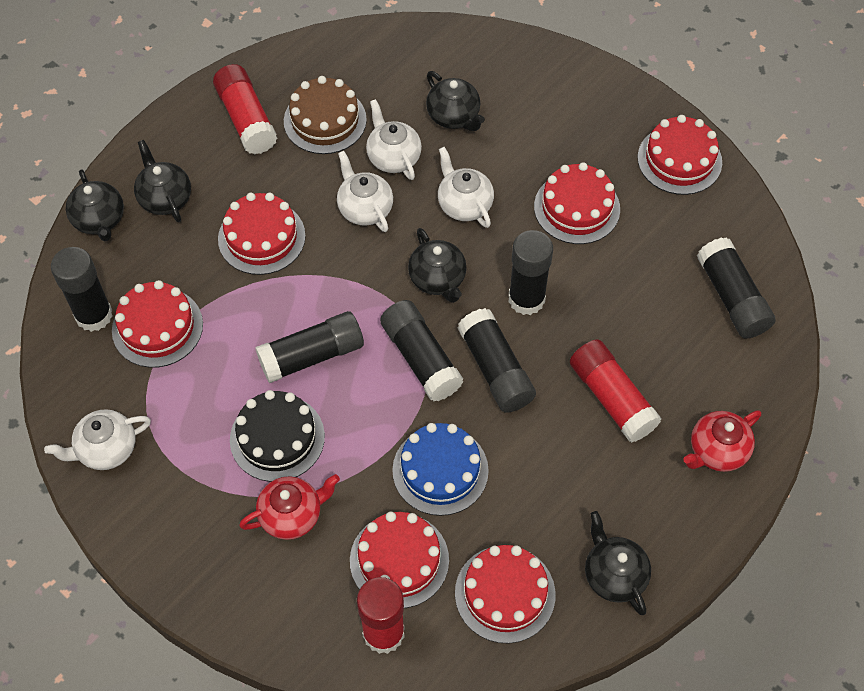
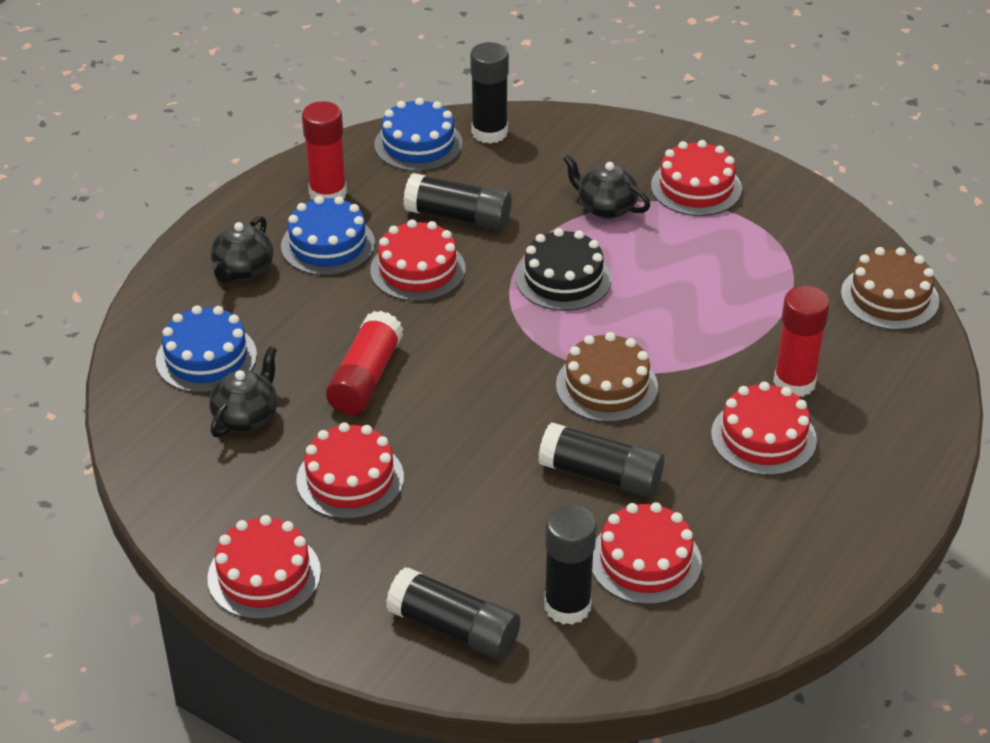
black glue stick: [51,247,112,332] [255,311,364,383] [380,300,463,402] [458,308,536,413] [508,230,553,315] [697,237,775,339] = 6 -> [386,567,520,659] [403,173,512,230] [470,42,509,144] [538,422,664,496] [544,505,597,625] = 5
black teapot: [66,169,124,241] [134,140,191,222] [408,228,466,303] [426,71,485,131] [585,511,651,615] = 5 -> [209,346,277,438] [210,216,273,283] [563,154,650,219] = 3
blue cake: [392,423,489,516] = 1 -> [156,305,257,393] [281,196,375,276] [374,98,463,171] = 3
brown cake: [284,76,367,154] = 1 -> [556,332,658,422] [841,247,939,330] = 2
red teapot: [239,474,340,540] [683,410,761,472] = 2 -> none = 0
white teapot: [44,409,151,470] [337,151,393,232] [366,99,422,180] [438,147,494,228] = 4 -> none = 0

